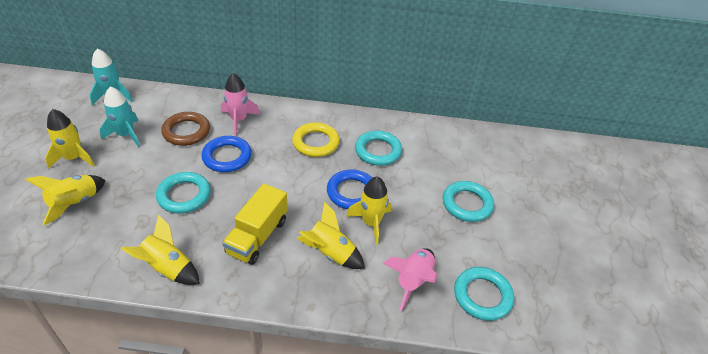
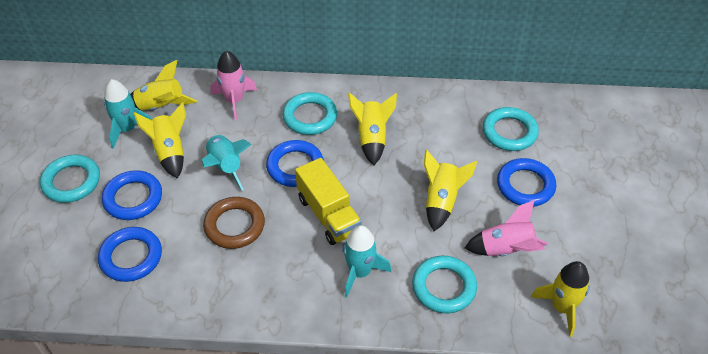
blue ring: [201,136,252,172] [327,170,372,209] = 2 -> [98,227,162,282] [102,170,162,220] [266,140,324,187] [497,158,556,207] = 4
turquoise rocket: [90,48,133,105] [100,86,140,147] = 2 -> [104,79,152,149] [202,135,252,191] [342,225,391,297] = 3
yellow ring: [292,122,340,157] = 1 -> none = 0

